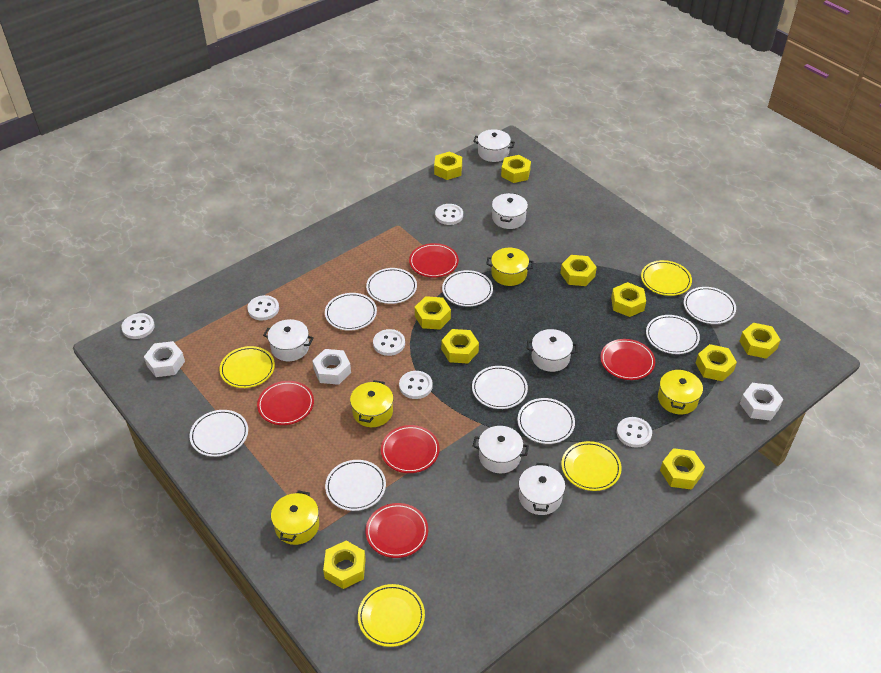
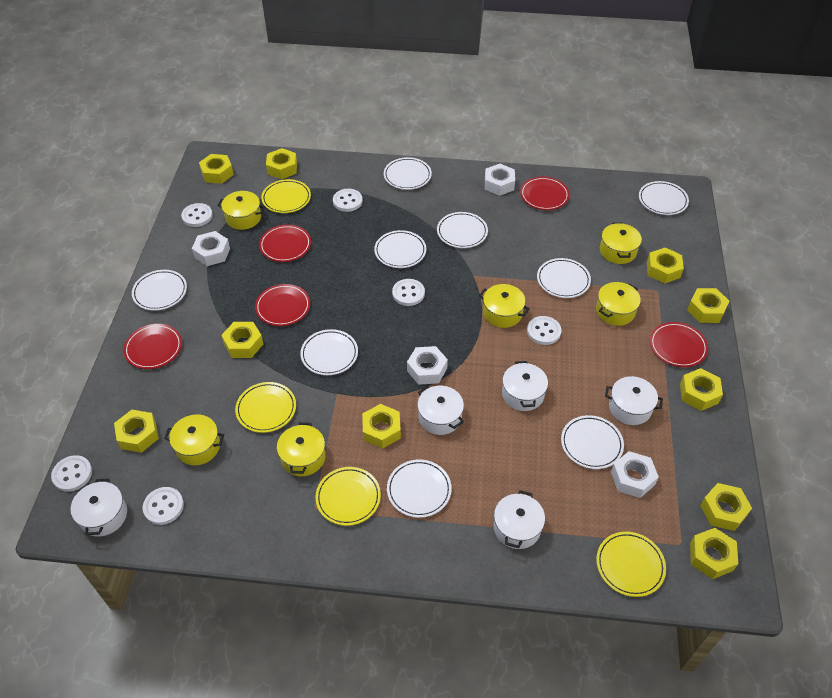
white nut: [144,341,185,377] [312,349,351,385] [740,383,783,421] = 3 -> [192,231,230,266] [407,346,448,385] [485,164,515,196] [611,451,659,498] = 4
white pot: [263,319,314,361] [473,129,515,162] [473,426,529,473] [492,193,528,229] [519,463,565,515] [527,329,577,372] = 6 -> [71,478,127,537] [417,386,464,435] [494,490,545,549] [502,361,548,411] [605,376,663,425] = 5
yellow pot: [271,490,319,545] [350,380,393,427] [486,248,534,286] [658,368,703,414] = 4 -> [164,414,224,465] [217,191,265,230] [277,422,326,476] [479,284,530,328] [596,282,641,326] [600,223,642,264] = 6

